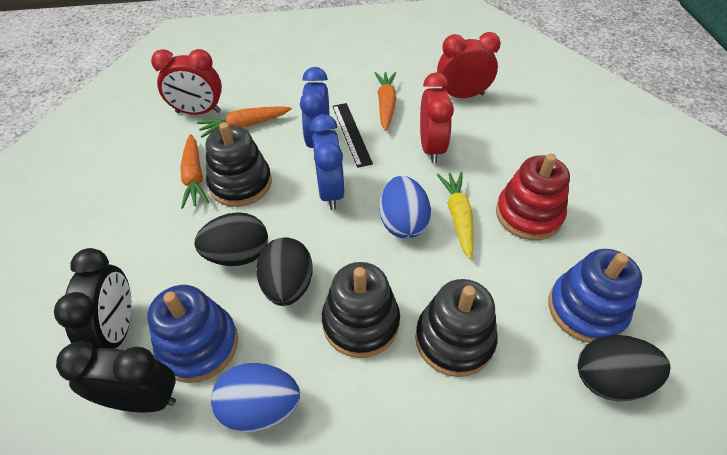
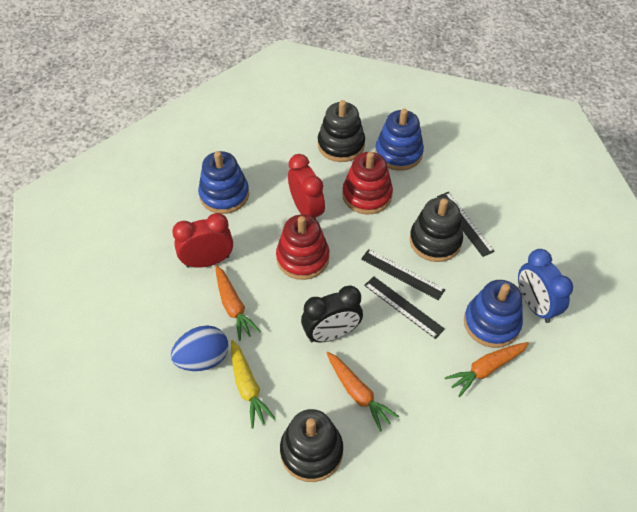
black clock: [54,248,132,349] [56,342,176,413] = 2 -> [301,285,363,342] = 1
black egg: [195,212,268,266] [256,237,313,306] [578,335,670,401] = 3 -> none = 0
black ruler: [333,103,373,168] = 1 -> [361,249,445,300] [364,276,445,339] [437,192,495,257] = 3
blue clock: [300,67,329,148] [310,114,345,210] = 2 -> [518,249,573,323] = 1
blue egg: [211,363,300,432] [379,176,431,239] = 2 -> [171,325,228,371] = 1
blue stacking toy: [147,285,238,383] [548,249,642,343] = 2 -> [198,151,249,214] [375,109,424,171] [464,280,523,348] = 3
red clock: [151,49,222,115] [420,72,454,164] [437,32,501,98] = 3 -> [172,213,233,268] [288,154,325,219] = 2
red stacking toy: [496,154,570,240] = 1 -> [276,214,329,280] [342,152,393,214] = 2

